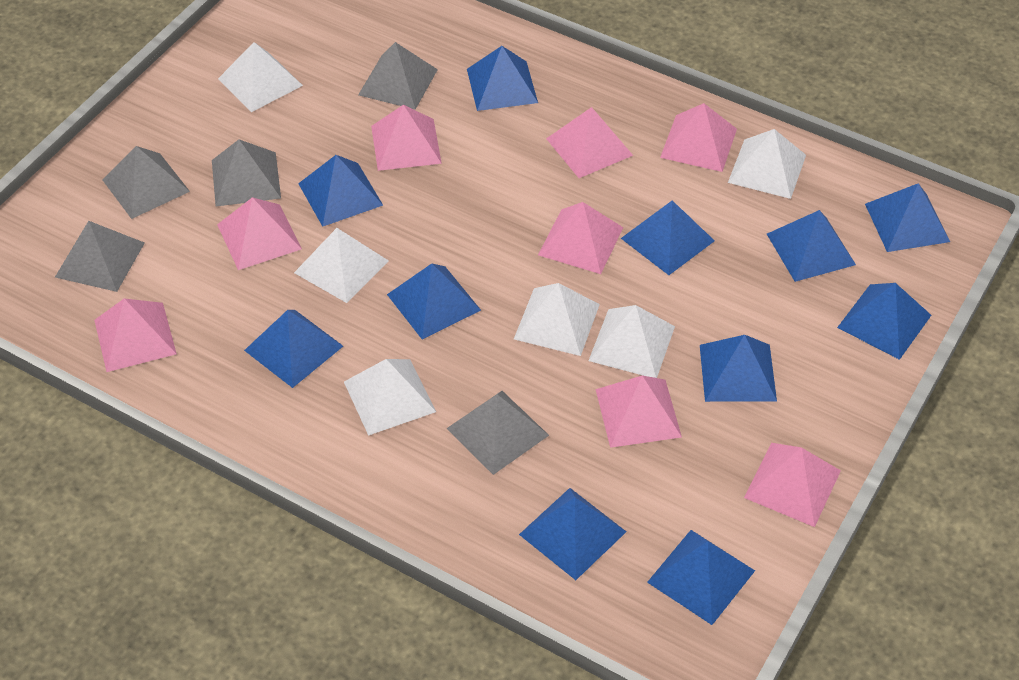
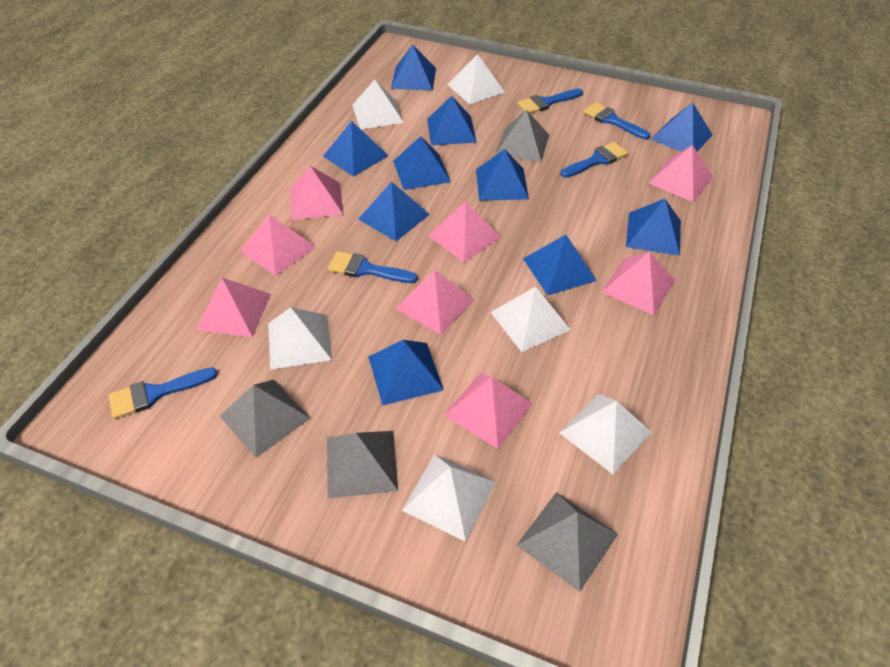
blue brush: none = 0 -> [109,368,218,419] [328,251,418,283] [517,89,583,113] [561,142,628,178] [583,102,651,140] = 5
blue pyramid: [244,310,343,388] [298,155,383,227] [387,264,481,339] [467,46,538,111] [519,488,626,580] [621,200,715,275] [647,530,755,625] [700,335,777,402] [767,210,856,282] [837,283,931,360] [865,183,950,252] = 11 -> [323,121,389,177] [358,181,430,241] [368,340,444,406] [391,44,436,91] [393,136,451,190] [427,96,477,145] [476,149,529,201] [523,235,597,296] [626,199,681,256] [651,103,712,152] = 10
grey pyramid: [55,221,145,292] [102,146,190,219] [212,139,281,206] [358,42,438,110] [446,391,549,475] = 5 -> [220,380,311,458] [327,431,398,499] [496,109,549,162] [516,492,618,592] = 4

